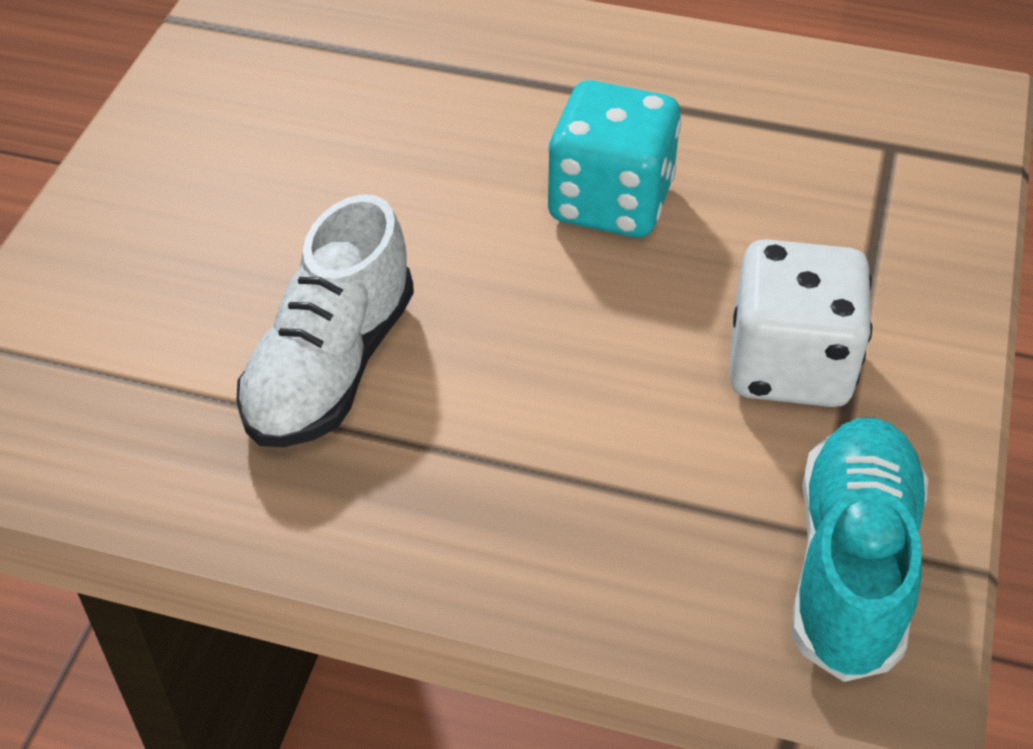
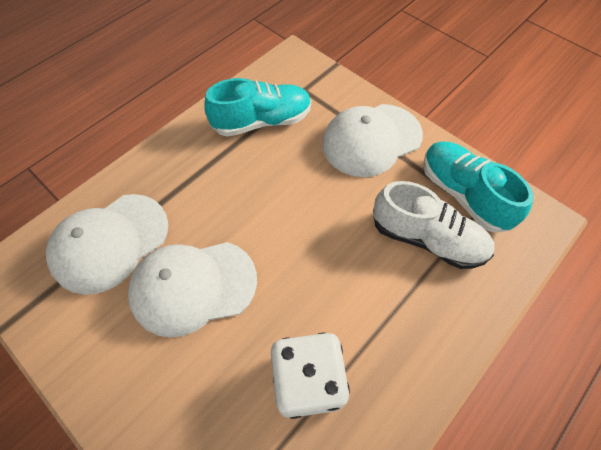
turquoise dice: [548,80,681,238] = 1 -> none = 0
turquoise shoe: [792,417,928,682] = 1 -> [204,78,311,137] [423,142,533,233] = 2
white cap: none = 0 -> [46,194,168,295] [128,242,257,338] [322,104,423,177] = 3

